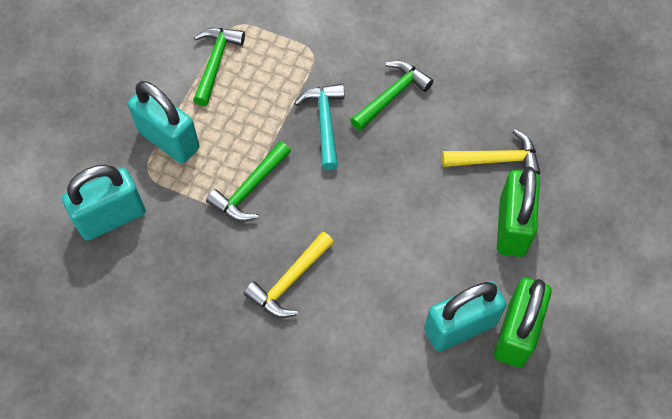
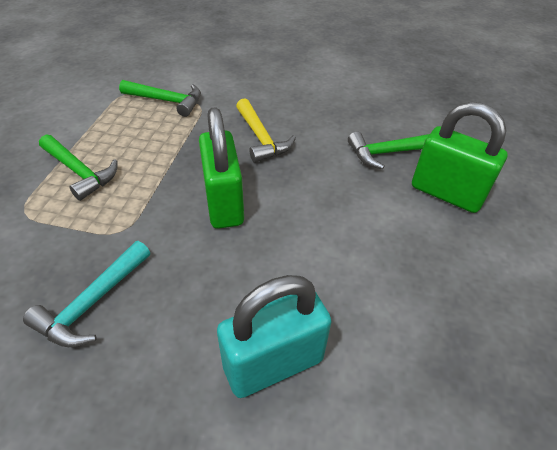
turquoise padlock: [62,165,146,241] [128,81,200,164] [424,281,506,351] = 3 -> [217,275,332,398] = 1
yellow hammer: [244,231,334,318] [442,129,540,175] = 2 -> [236,98,296,163] = 1

